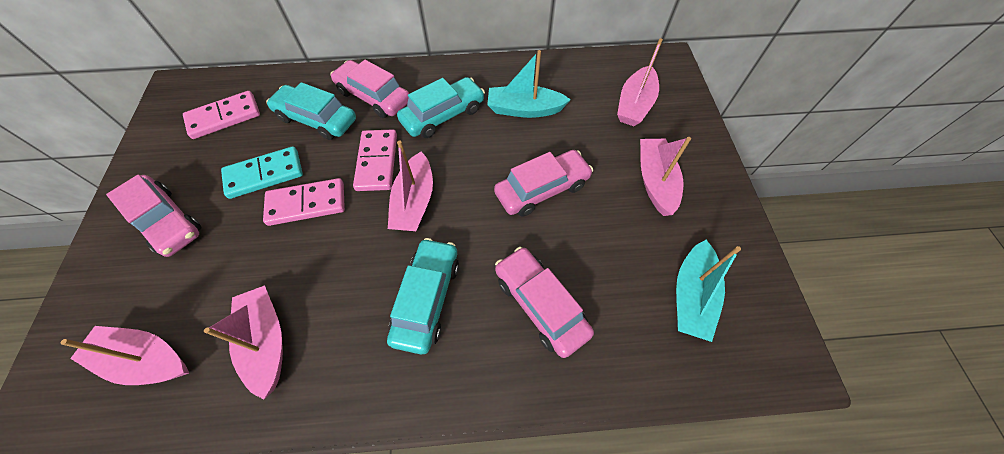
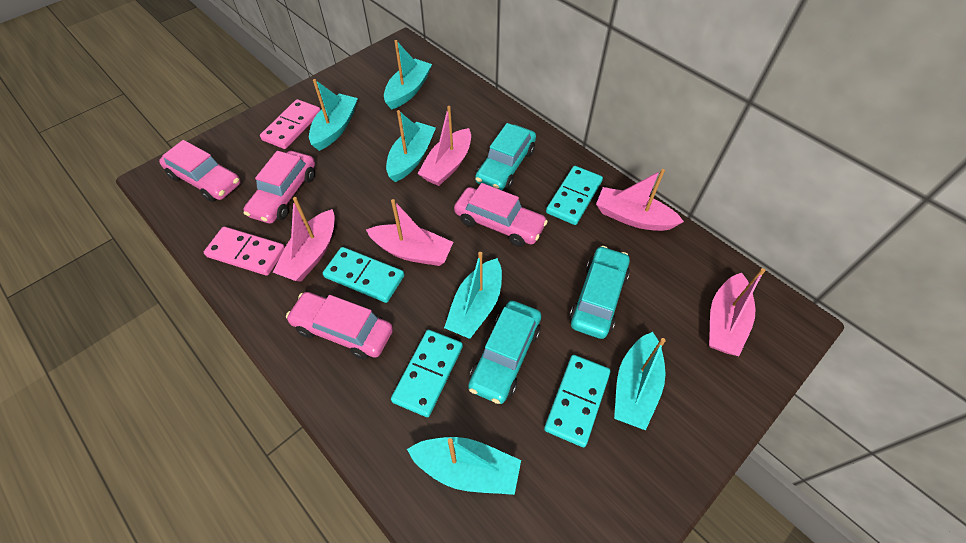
pink domino: [183,91,260,139] [263,178,345,226] [353,129,397,191] = 3 -> [204,227,285,276] [260,99,321,149] = 2
turquoise boat: [487,50,571,118] [676,240,741,342] = 2 -> [309,79,358,151] [384,40,432,110] [386,110,436,182] [407,437,521,495] [444,252,502,339] [614,332,666,430] = 6
turquoise domino: [221,146,303,199] = 1 -> [323,247,404,303] [391,330,463,417] [544,355,611,447] [546,166,603,225] = 4

